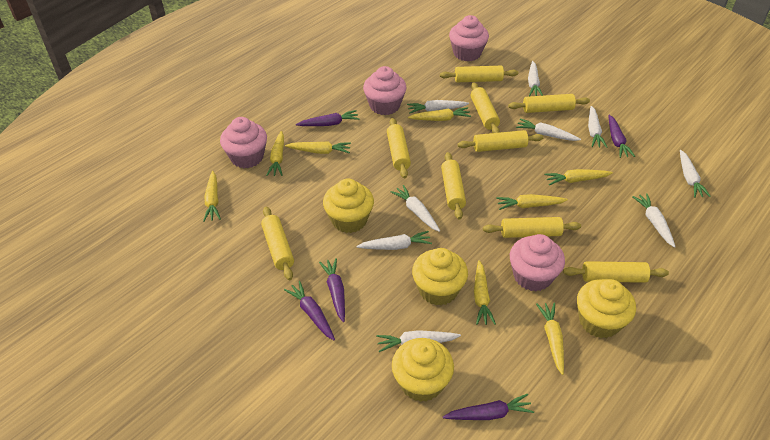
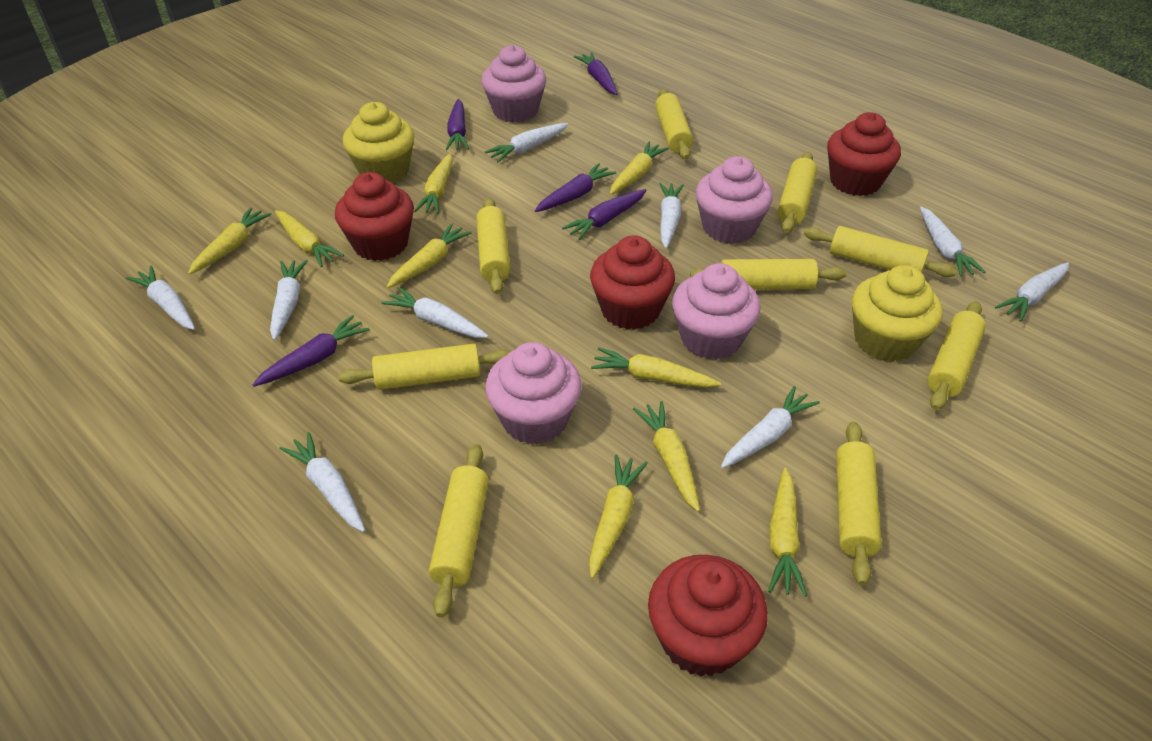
red cupcake: none = 0 -> [335,172,414,261] [590,235,675,330] [648,555,768,677] [827,112,901,196] = 4
yellow carrot: [203,171,221,222] [266,131,284,176] [285,141,351,154] [408,107,471,121] [474,260,496,325] [496,194,568,210] [536,303,564,375] [544,169,613,185] = 8 -> [188,208,271,275] [275,210,344,267] [387,223,472,288] [414,153,453,214] [589,455,648,578] [591,347,721,388] [610,142,669,195] [633,401,700,512] [768,468,807,597] = 9
yellow cupcake: [323,178,374,233] [392,338,454,402] [412,248,468,306] [577,279,636,338] = 4 -> [343,102,414,183] [852,265,943,362] = 2

